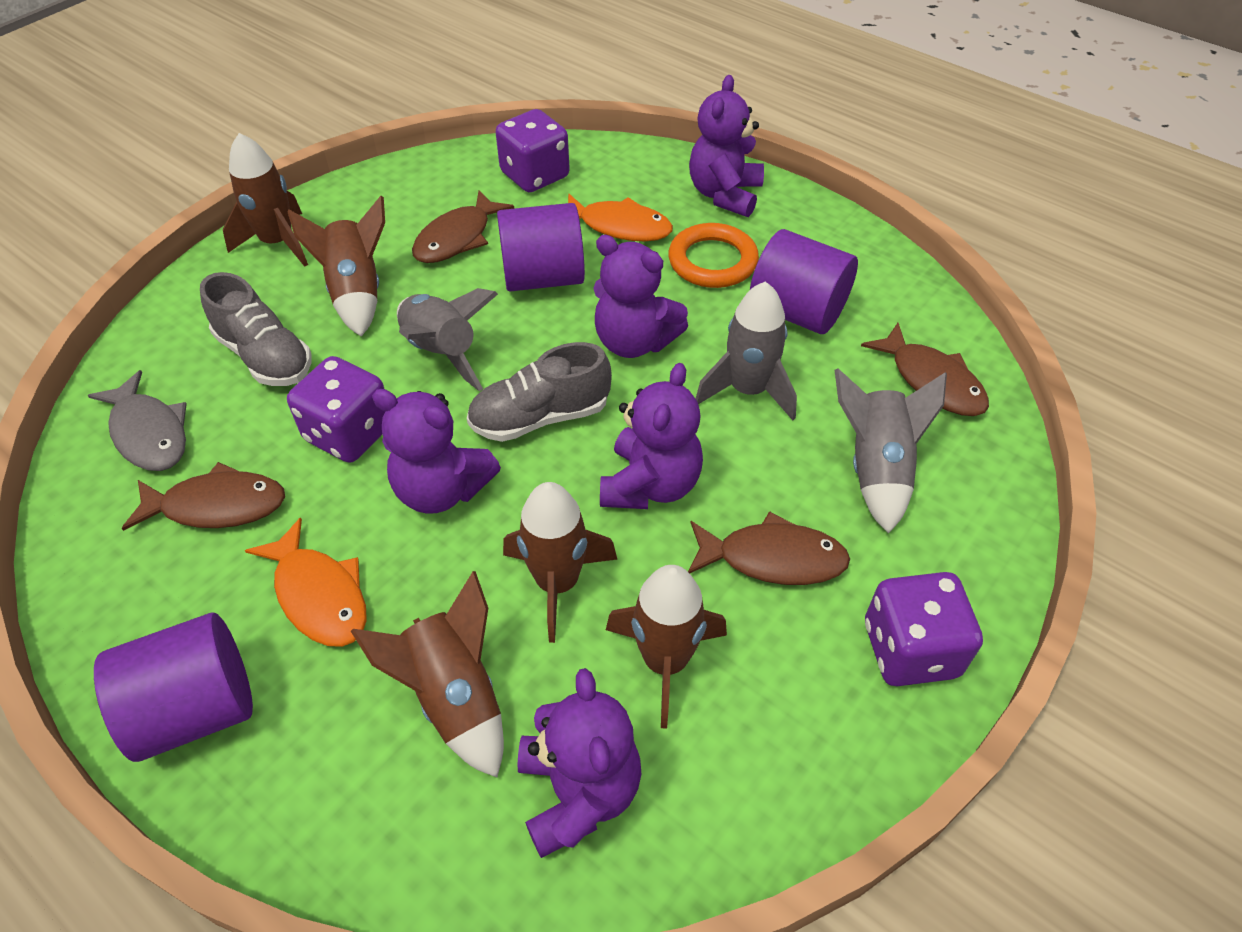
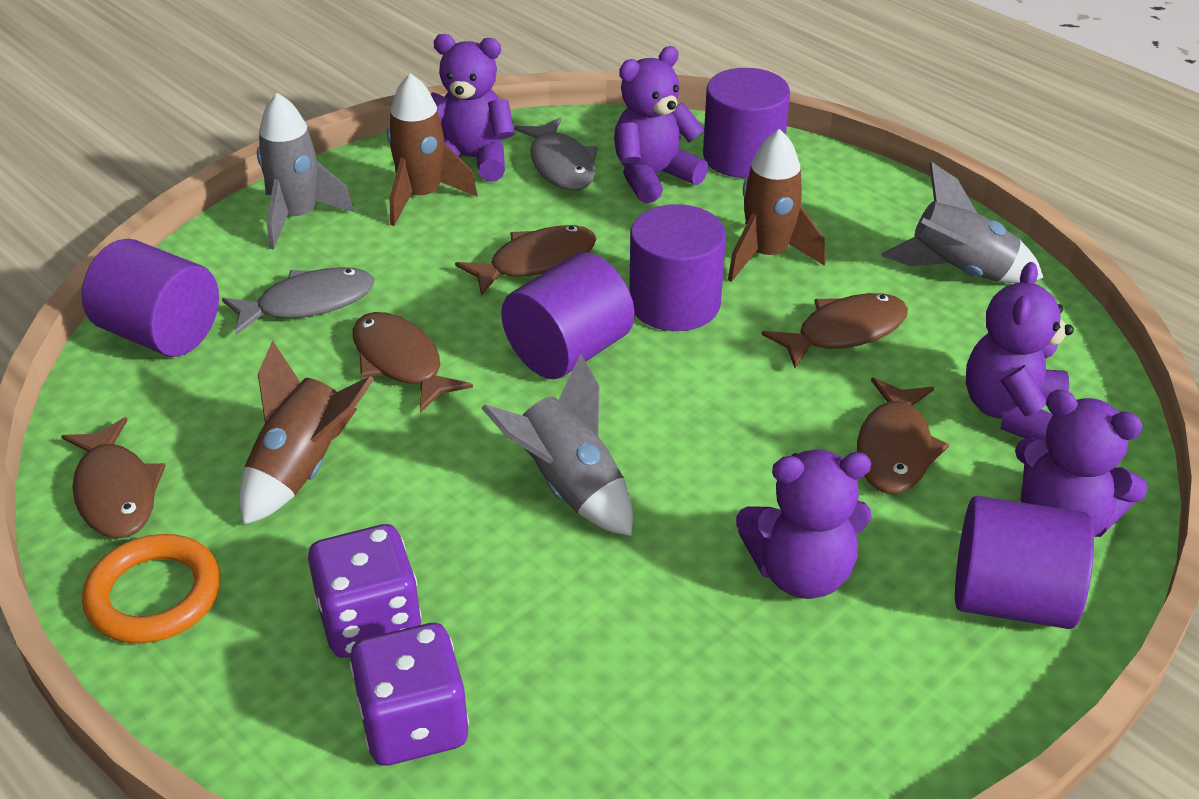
brown fish: [122,462,285,531] [412,190,514,263] [688,511,850,585] [861,323,989,416] = 4 -> [61,417,166,539] [353,312,473,413] [455,225,596,296] [762,293,908,368] [857,377,949,494] = 5
brown rocket: [223,133,308,267] [287,196,385,337] [351,571,504,777] [503,482,617,643] [606,565,727,729] = 5 -> [239,340,374,525] [387,73,477,226] [728,129,825,282] = 3
grey fish: [87,370,187,471] = 1 -> [222,267,374,335] [514,117,598,191] = 2
grey shoe: [200,272,312,386] [467,342,612,442] = 2 -> none = 0
orange fish: [245,517,367,647] [568,194,673,241] = 2 -> none = 0
purple cylinder: [94,613,253,762] [497,203,585,291] [750,229,858,334] = 3 -> [82,239,219,357] [501,252,635,379] [629,204,726,331] [703,68,790,178] [955,496,1094,629] = 5
purple dice: [287,356,385,463] [495,109,570,192] [865,572,983,686] = 3 -> [308,524,422,658] [350,623,469,765] = 2

